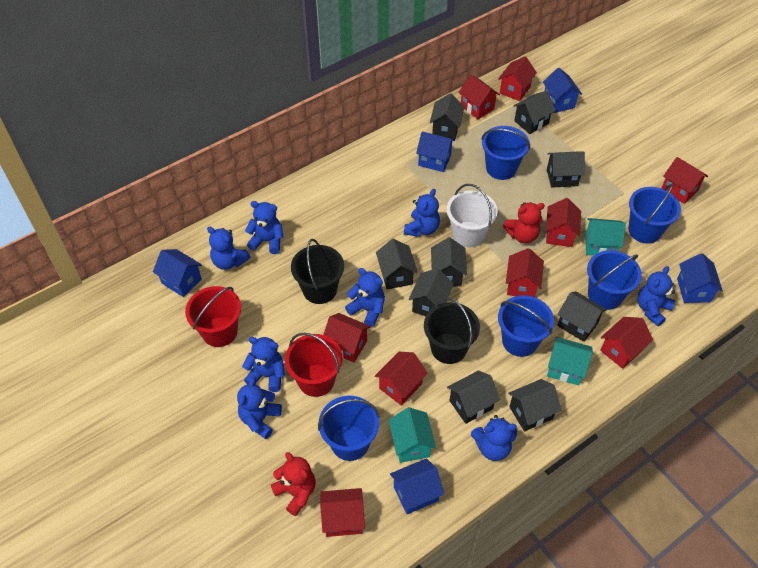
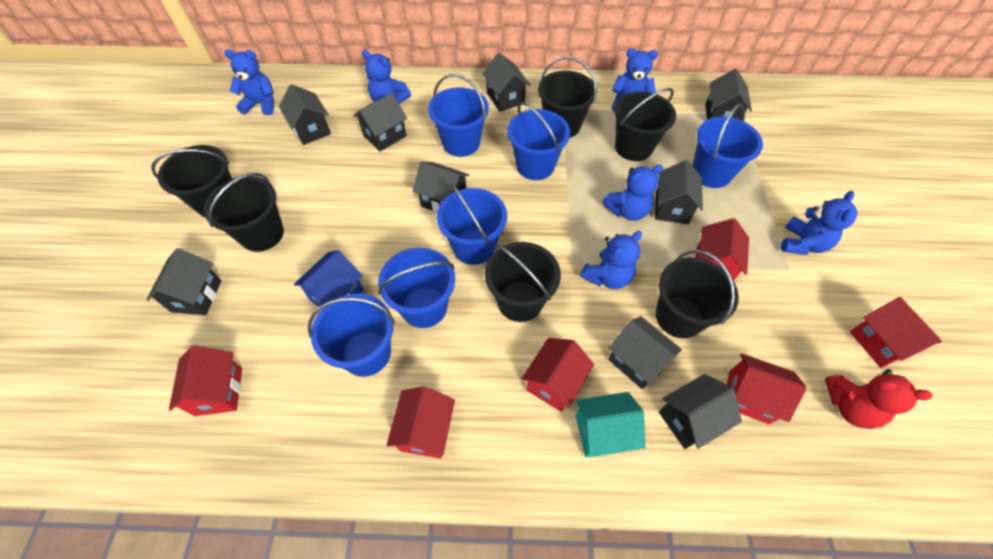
black bucket: [291,239,344,304] [424,297,480,364] = 2 -> [151,145,232,217] [204,173,284,252] [485,242,561,322] [538,56,597,138] [614,88,676,161] [656,250,739,338] = 6
blue bucket: [318,396,379,461] [481,126,530,180] [498,295,554,357] [587,250,642,310] [628,184,681,244] = 5 -> [308,293,395,377] [378,248,455,328] [428,74,489,157] [437,183,507,265] [507,102,570,180] [692,103,763,188] = 6
blue house: [153,249,202,297] [390,458,444,514] [416,132,455,172] [543,68,582,113] [677,253,723,303] = 5 -> [294,250,364,307] = 1
blue teddy bear: [207,227,251,270] [237,377,282,439] [242,337,285,392] [245,201,284,254] [345,268,385,327] [404,189,440,237] [471,415,517,461] [637,266,675,326] = 8 -> [224,49,274,115] [362,50,411,104] [580,231,642,289] [602,164,663,221] [612,48,658,111] [781,191,857,255] = 6
red bucket: [185,286,241,347] [285,333,343,397] = 2 -> none = 0
red house: [320,488,365,537] [323,313,371,362] [375,352,428,406] [458,75,500,119] [498,56,537,101] [506,248,544,297] [546,198,581,247] [600,317,653,369] [661,157,708,204] = 9 -> [169,346,242,416] [386,386,455,459] [521,338,594,412] [696,218,749,281] [727,353,807,424] [850,297,942,368] = 6
red teddy bear: [271,452,316,516] [503,202,545,243] = 2 -> [825,369,932,429] = 1
turquoise house: [388,407,436,463] [547,337,593,385] [585,218,626,256] = 3 -> [576,392,645,458] = 1
white bucket: [447,184,498,248] = 1 -> none = 0

